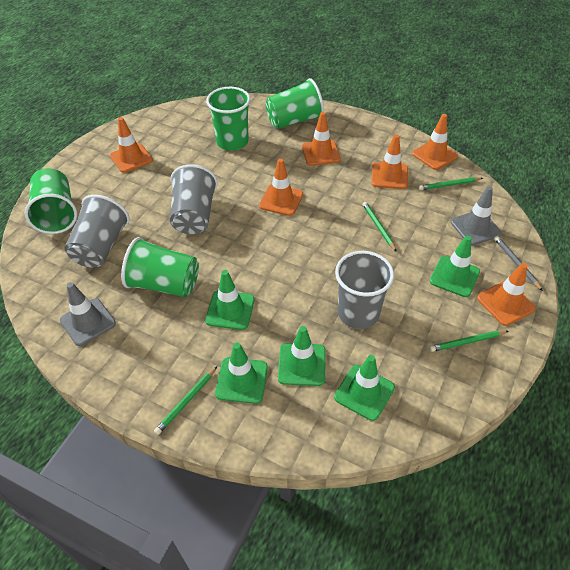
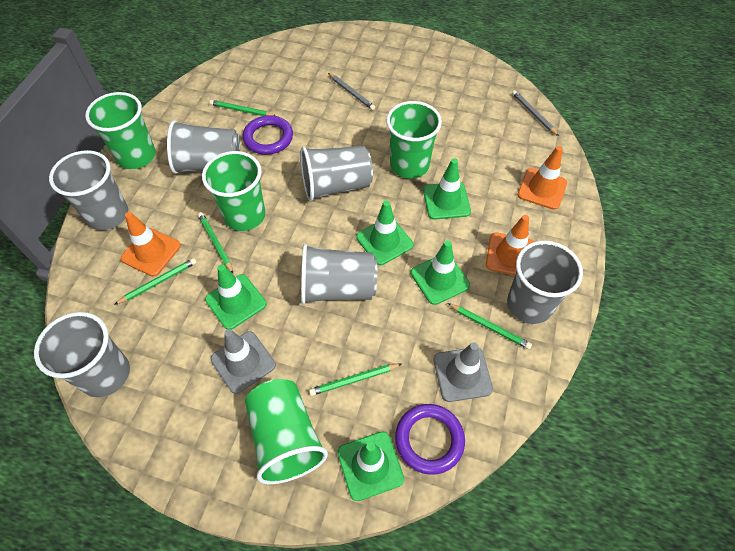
green pencil: [154,367,217,435] [362,202,397,252] [419,177,483,190] [429,331,508,352] = 4 -> [114,258,197,305] [198,212,233,273] [209,100,276,116] [309,364,401,396] [447,303,532,350] = 5
grey cup: [64,195,130,268] [170,164,218,234] [335,251,394,329] = 3 -> [34,312,130,397] [49,150,128,230] [167,120,240,174] [300,146,373,201] [301,244,377,305] [507,241,583,324] = 6
grey pencil: [494,236,543,291] = 1 -> [328,73,375,110] [512,90,559,136] = 2
orange traffic cone: [110,117,153,173] [259,159,303,216] [302,112,341,166] [372,134,408,189] [412,114,458,170] [477,263,535,326] = 6 -> [121,212,181,276] [486,215,534,275] [518,146,567,210] = 3
purple ring: none = 0 -> [243,115,293,155] [395,404,465,475] = 2

